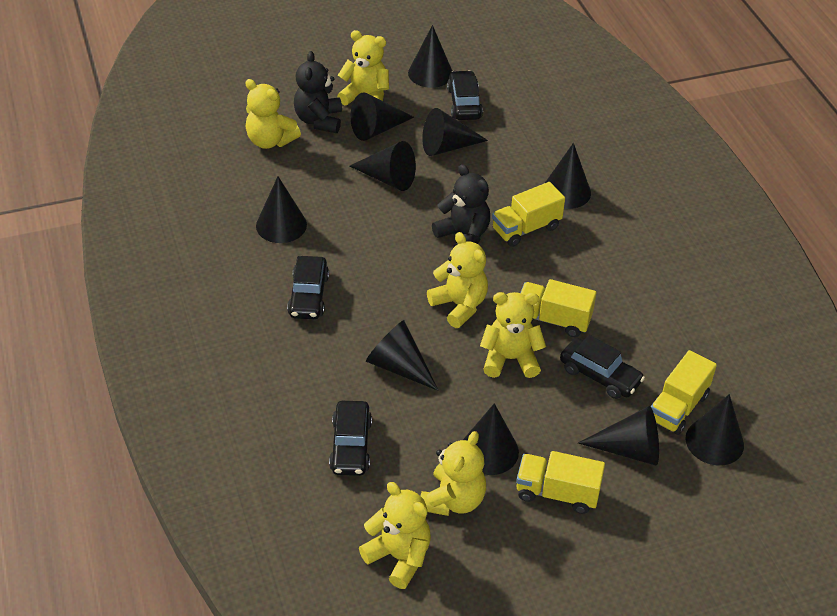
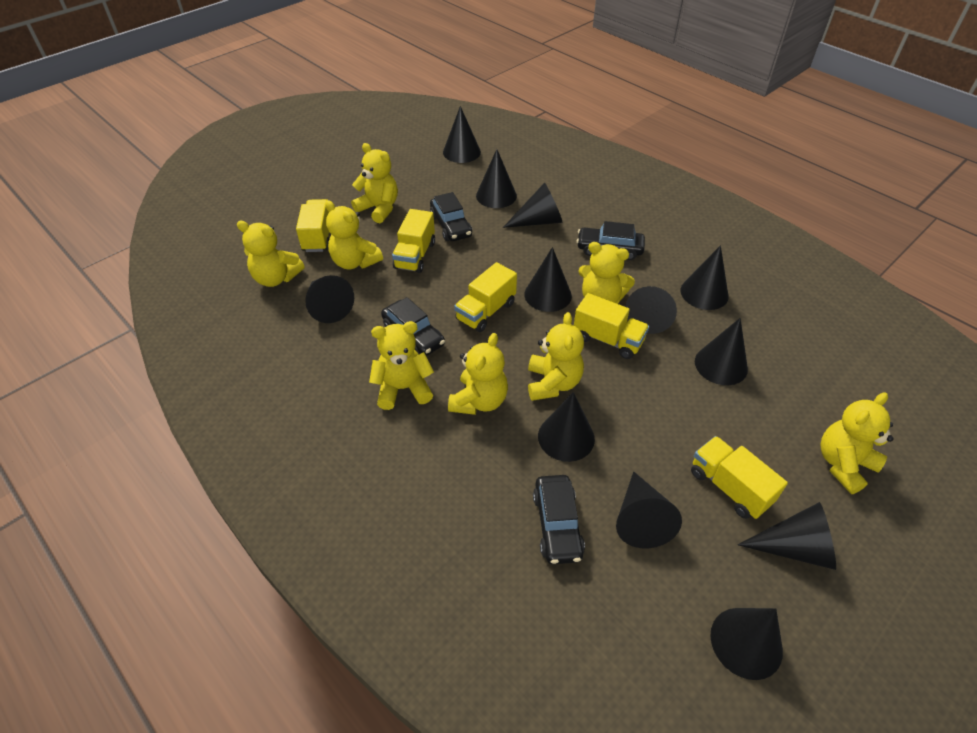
black cone: [256,176,307,243] [350,141,416,191] [351,92,414,141] [366,320,439,391] [408,25,452,88] [422,108,488,156] [463,403,519,475] [545,143,591,209] [578,406,659,465] [686,394,744,465] = 10 -> [305,275,354,323] [443,106,481,163] [476,149,517,208] [503,183,562,228] [524,247,572,312] [538,392,595,462] [616,472,682,548] [625,286,677,334] [680,245,729,310] [695,318,748,385] [710,608,783,680] [737,502,836,570] = 12
black teddy bear: [294,51,342,133] [432,164,490,248] = 2 -> none = 0
yellow teddy bear: [245,79,301,149] [337,30,389,105] [359,482,431,589] [421,431,486,516] [427,232,488,328] [480,292,546,378] = 6 -> [237,221,305,287] [325,201,383,269] [351,143,398,223] [369,321,434,410] [448,333,508,415] [528,312,584,401] [578,242,635,304] [820,392,894,494] = 8
yellow truck: [492,182,565,247] [516,451,605,514] [520,279,596,337] [651,350,717,435] = 4 -> [296,199,330,252] [392,209,435,273] [454,262,517,332] [574,293,649,359] [691,436,788,519] = 5

